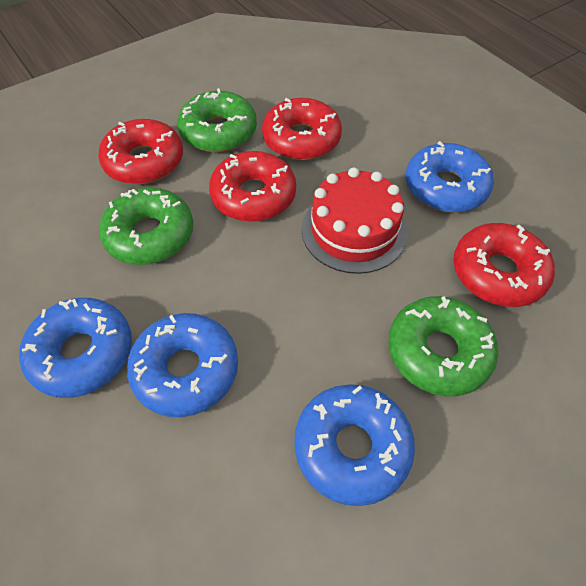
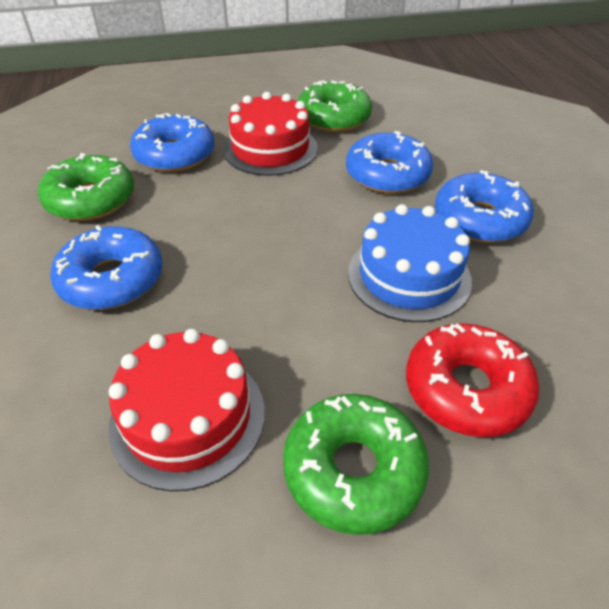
blue cake: none = 0 -> [348,204,472,322] = 1
red cake: [302,168,407,274] = 1 -> [109,329,265,491] [223,92,318,176] = 2
red donut: [98,119,183,184] [209,151,296,222] [262,98,342,160] [453,223,555,307] = 4 -> [406,323,540,437] = 1

